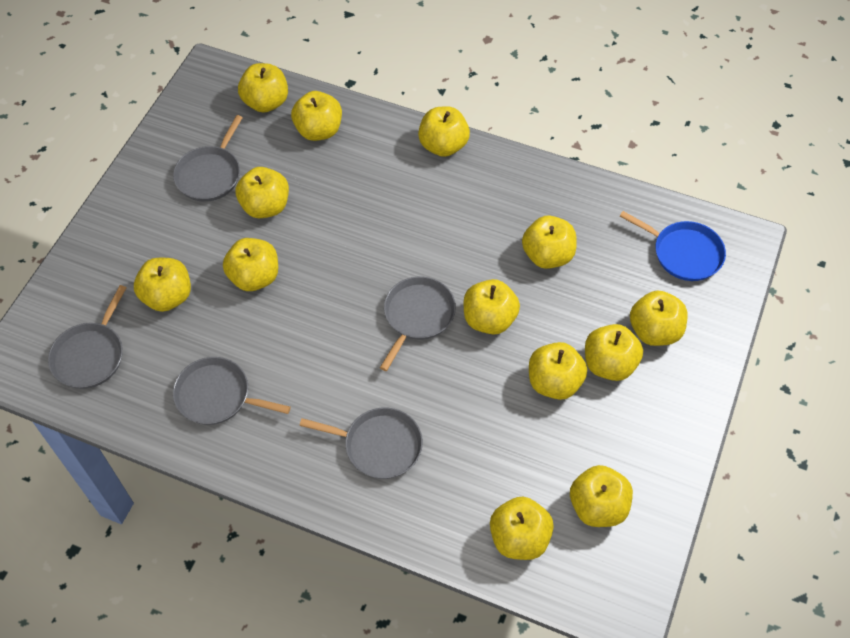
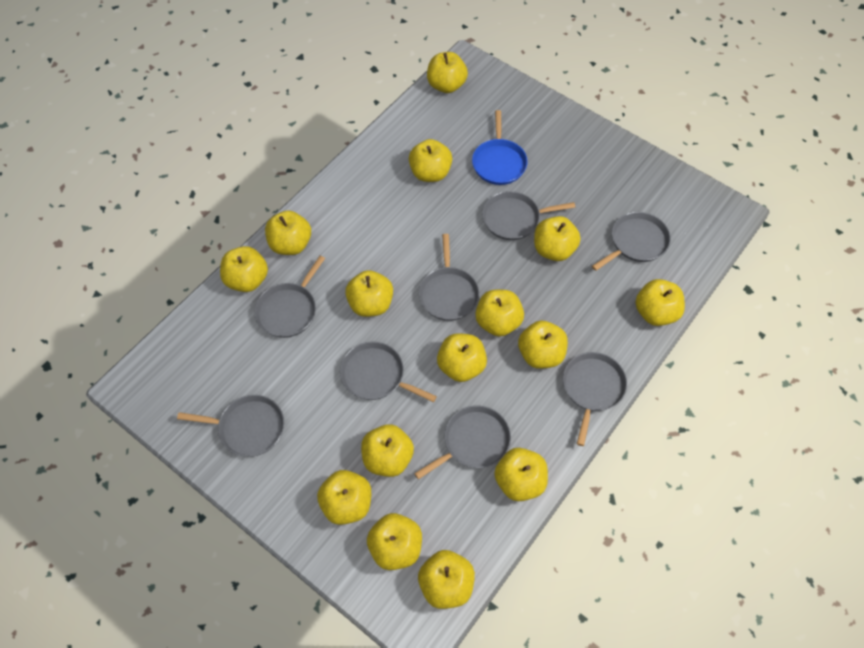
grey pan: [48,285,126,389] [173,115,243,202] [173,357,291,425] [299,407,423,479] [380,277,456,371] = 5 -> [177,395,284,457] [254,256,325,338] [340,341,437,402] [414,405,511,479] [419,234,479,321] [482,191,575,240] [563,352,627,446] [592,212,671,271] = 8
yellow apple: [134,258,191,312] [223,238,278,291] [236,167,289,218] [238,63,288,113] [291,91,342,141] [418,106,470,157] [464,279,520,334] [490,497,554,560] [522,216,577,269] [529,342,587,400] [570,465,633,527] [585,324,643,381] [630,291,688,346] = 13 -> [220,246,268,292] [265,210,311,255] [317,470,371,525] [345,270,393,317] [361,424,414,477] [367,513,422,570] [409,139,452,182] [418,550,475,609] [427,52,468,93] [437,333,487,382] [475,290,524,337] [494,448,548,501] [518,320,568,369] [534,216,581,261] [635,279,685,326] = 15

